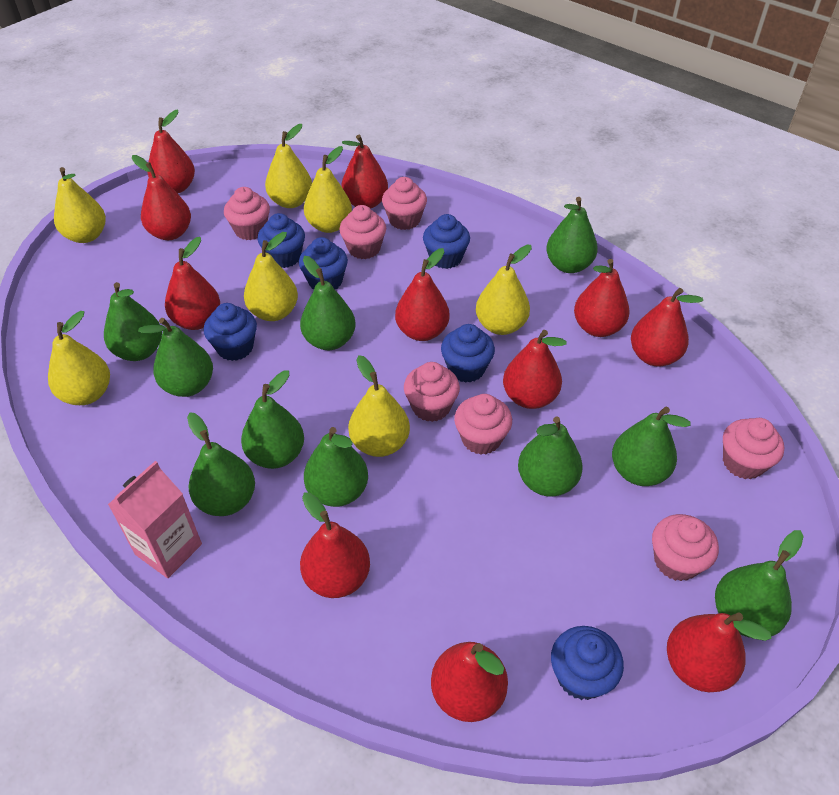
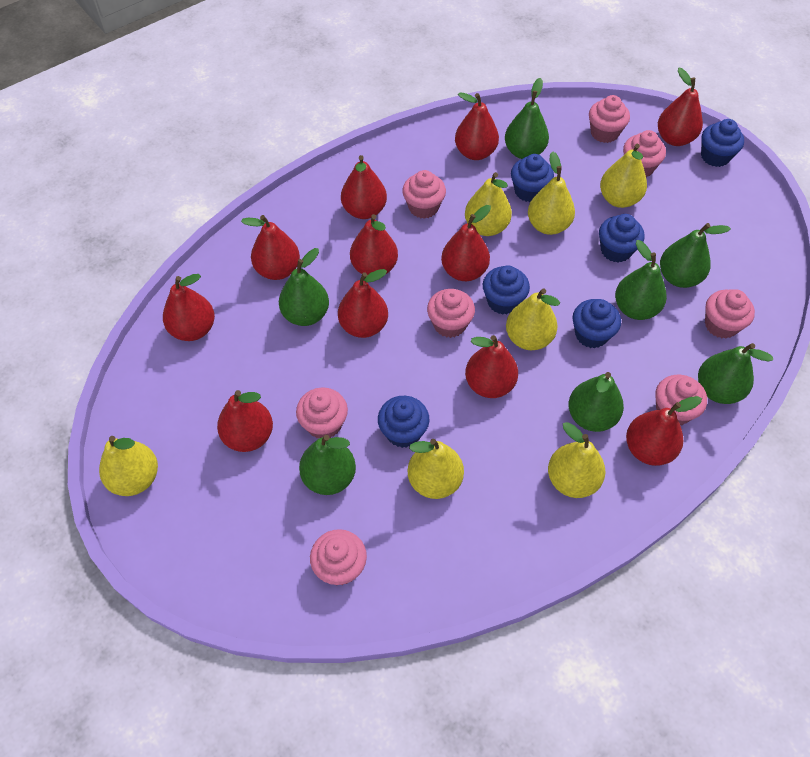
green pear: [104,282,162,361] [138,318,213,397] [187,413,255,516] [241,370,304,469] [300,256,356,350] [304,427,368,507] [518,417,583,497] [546,197,598,273] [612,407,690,486] [715,530,804,638] = 10 -> [279,248,329,326] [299,435,356,495] [505,78,549,159] [569,372,624,432] [615,240,667,320] [660,223,731,288] [698,343,773,404] = 7
pink carton: [108,461,202,578] = 1 -> none = 0
pink cupcake: [224,187,270,240] [339,205,386,259] [382,177,427,230] [404,362,460,422] [454,394,512,455] [652,514,719,581] [723,418,785,479] = 7 -> [296,387,348,438] [310,529,367,585] [402,170,446,219] [427,289,475,338] [589,95,630,143] [623,130,666,178] [655,375,707,425] [705,289,755,339] = 8

